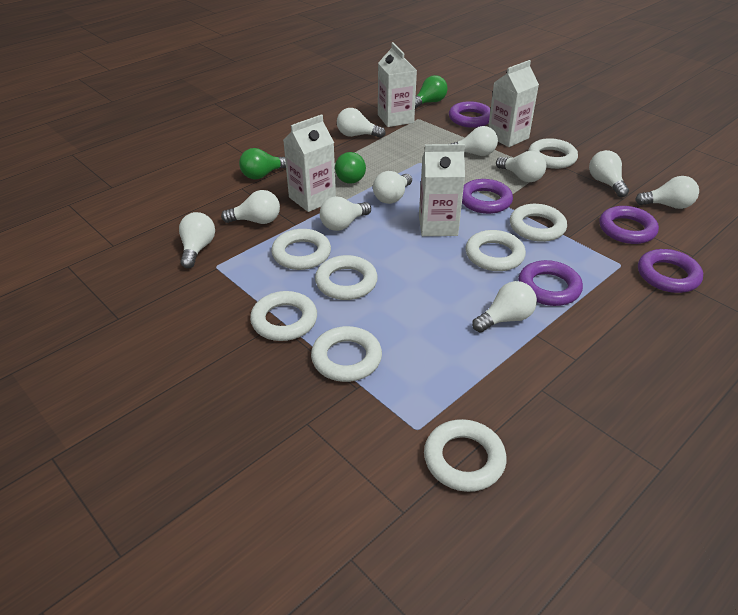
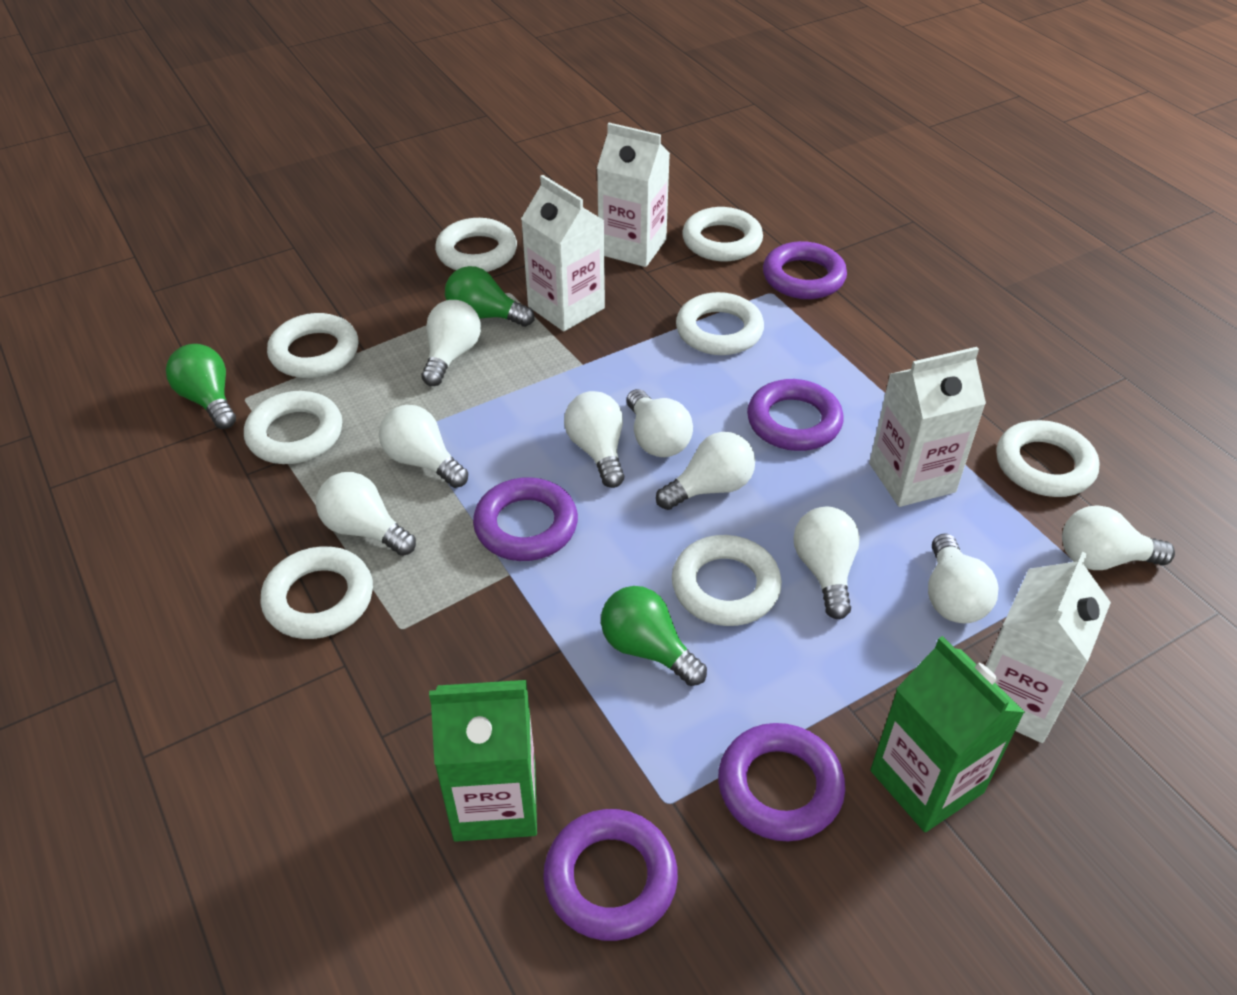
green carton: none = 0 -> [429,680,537,842] [870,636,1025,832] = 2
white light bulb: [179,212,215,268] [221,190,280,224] [320,196,371,231] [337,108,386,138] [373,171,412,204] [451,126,498,156] [472,281,537,332] [496,151,546,182] [589,150,629,197] [635,176,699,209] = 10 -> [316,472,416,556] [379,405,468,488] [421,300,481,386] [564,391,624,488] [627,389,693,457] [656,432,755,510] [793,507,860,619] [928,533,999,623] [1062,505,1175,570] = 9

